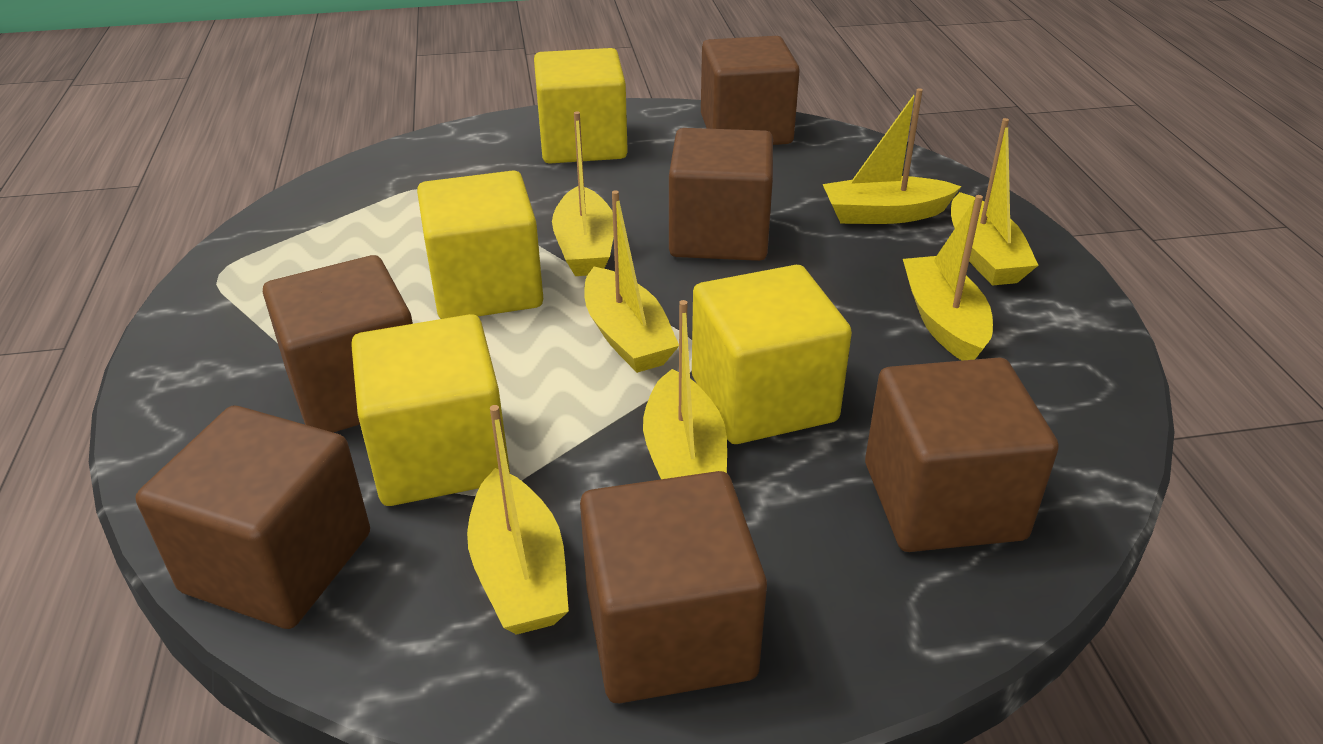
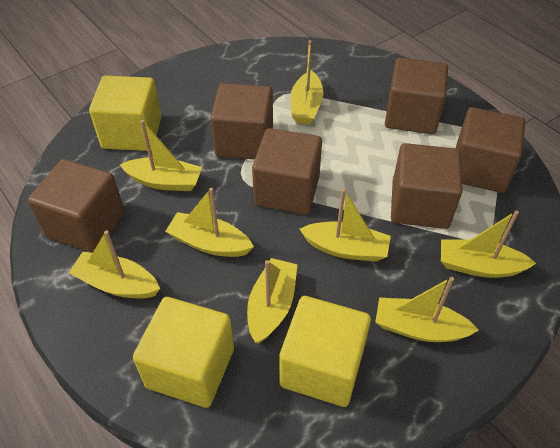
yellow boat: [467,405,569,635] [552,111,614,276] [584,190,679,373] [643,300,727,479] [823,88,962,224] [903,195,993,361] [951,118,1039,286] = 7 -> [68,230,160,298] [120,120,202,191] [165,188,254,257] [247,258,298,343] [291,40,323,125] [300,188,391,262] [375,277,478,342] [441,210,536,278] = 8
yellow cube: [351,314,510,506] [417,171,543,319] [534,48,628,164] [692,265,852,444] = 4 -> [89,76,162,151] [133,297,234,408] [280,296,371,407] = 3

